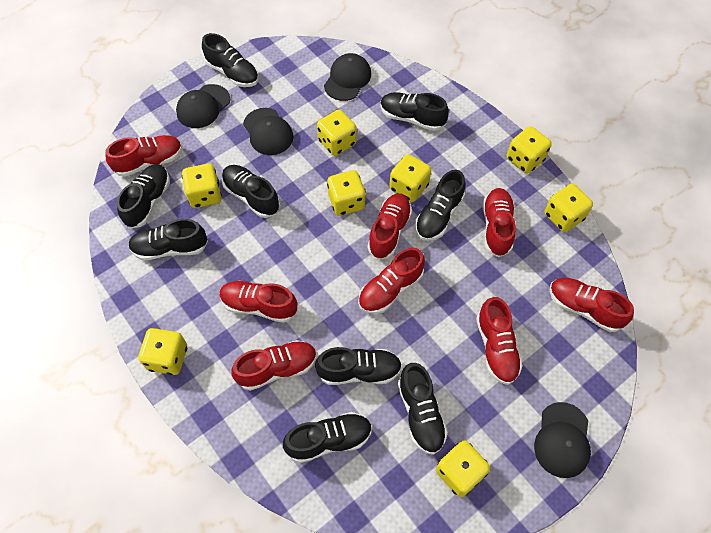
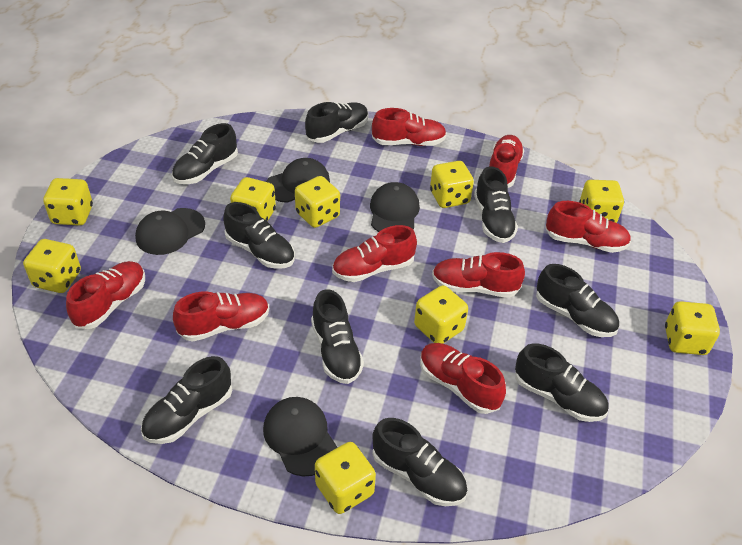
yellow dice: [138,328,187,375] [182,164,222,208] [317,109,357,156] [327,170,366,216] [389,154,431,202] [436,441,490,497] [507,126,552,174] [544,184,593,232] = 8 -> [23,239,81,293] [43,178,93,226] [230,177,276,221] [295,176,340,228] [315,442,376,514] [414,285,468,344] [430,161,474,208] [579,180,624,223] [665,301,720,355] = 9

